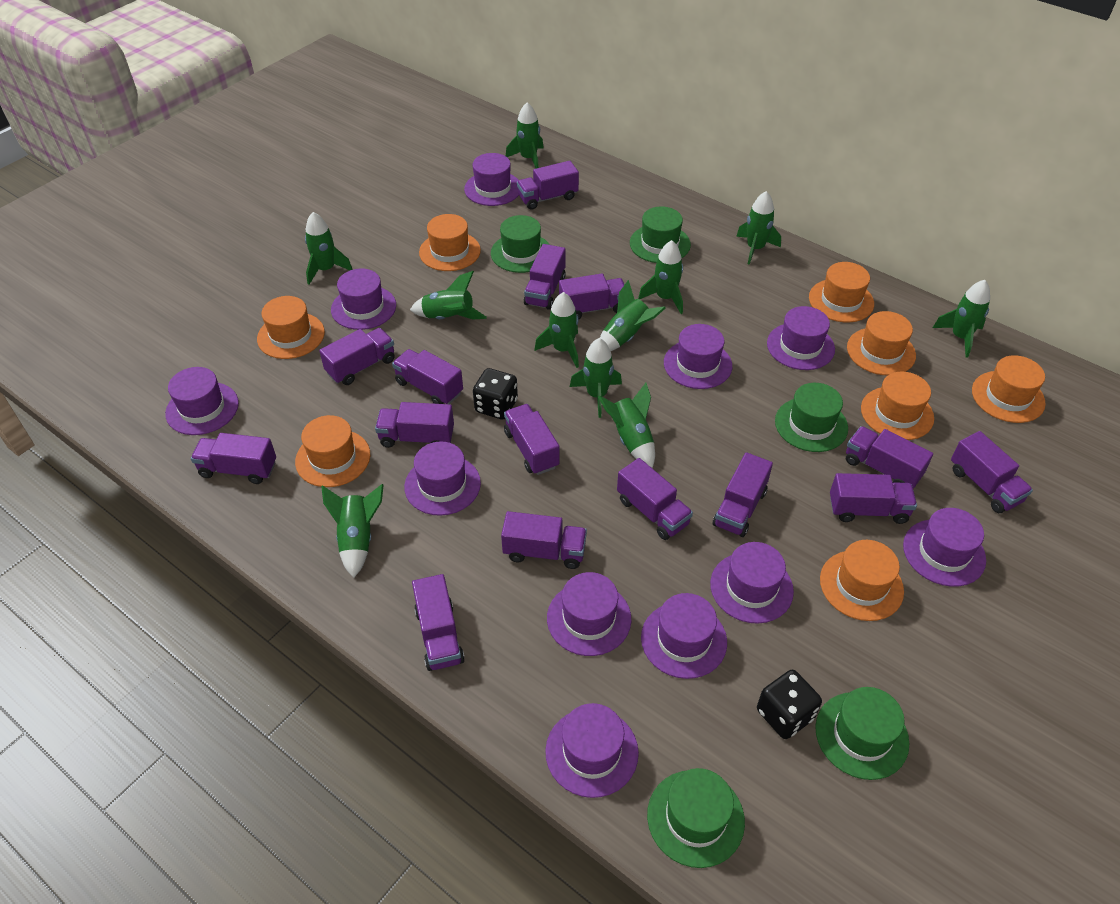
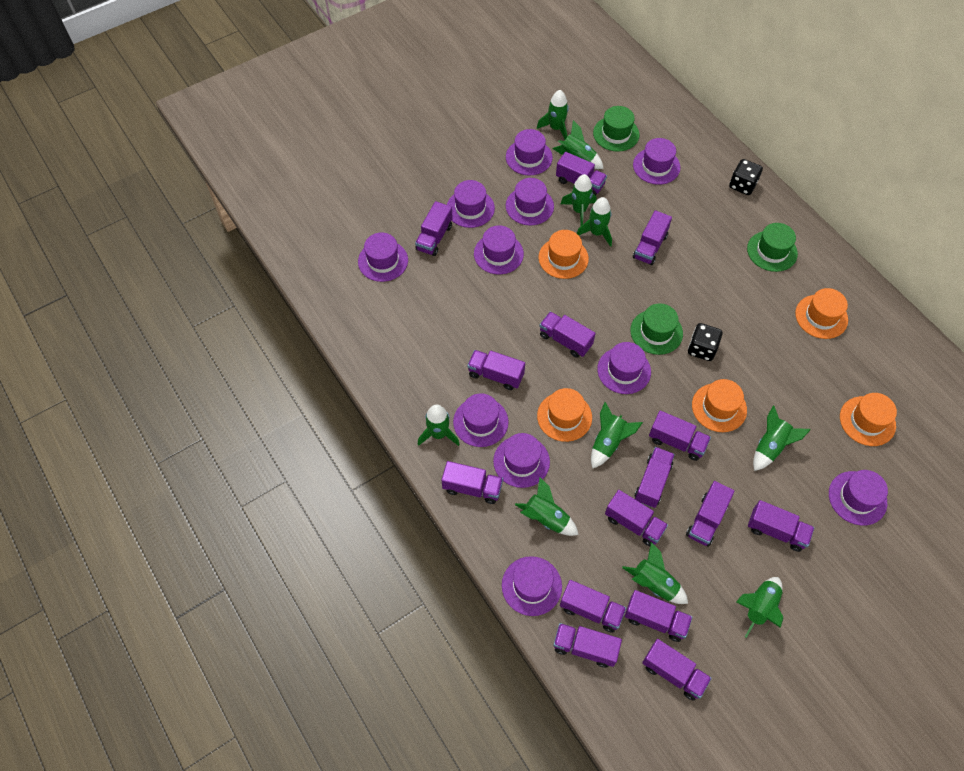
green hat: [491,215,550,273] [630,206,691,263] [647,768,745,868] [775,383,848,452] [815,687,909,780] = 5 -> [593,106,639,152] [630,303,683,355] [747,223,798,272] = 3
green rocket: [305,212,353,285] [321,484,384,578] [410,271,487,319] [506,102,544,169] [534,292,579,368] [570,338,622,418] [598,383,655,468] [600,280,666,351] [638,240,683,314] [736,191,781,265] [933,280,990,358] = 11 -> [418,405,460,446] [515,477,579,536] [537,90,569,140] [552,120,604,169] [561,174,597,226] [577,197,612,247] [591,402,643,469] [622,542,688,604] [736,577,783,638] [753,405,811,471] = 10
orange hat: [257,296,325,359] [295,415,370,487] [419,214,481,271] [809,262,874,322] [820,540,904,621] [847,311,916,375] [861,372,934,440] [972,355,1046,423] = 8 -> [537,388,592,442] [538,230,589,279] [692,379,747,432] [795,288,848,339] [840,393,897,446] = 5

